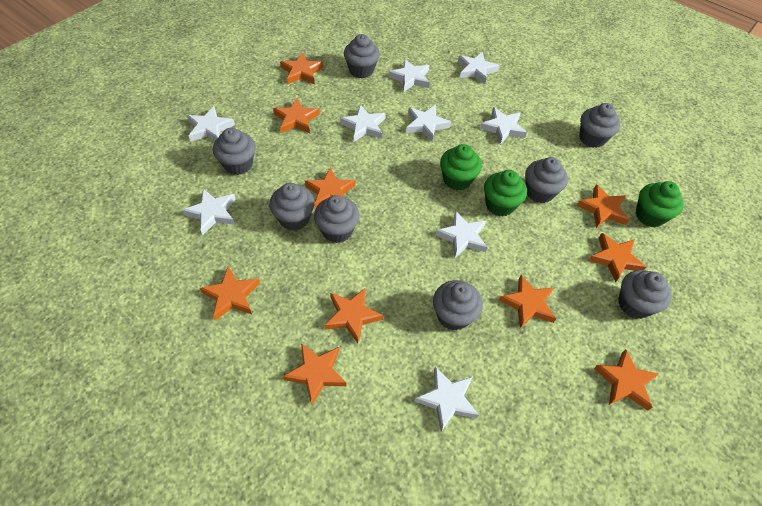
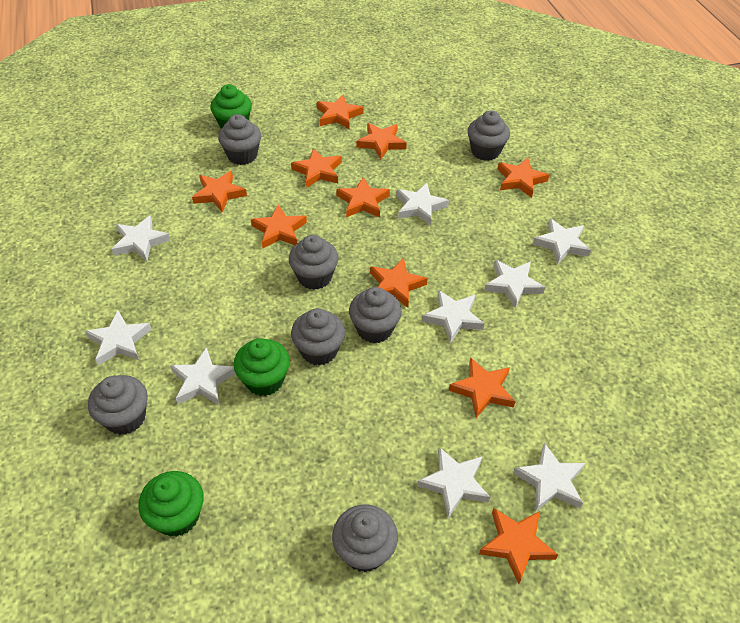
grey cupcake: [213,128,256,175] [269,183,315,231] [314,195,360,243] [344,34,380,78] [433,280,483,331] [525,157,568,203] [579,103,620,148] [618,270,671,319] = 8 -> [88,375,148,435] [218,114,261,165] [289,235,339,290] [291,308,345,366] [332,505,398,572] [349,287,402,344] [468,110,510,161] = 7

